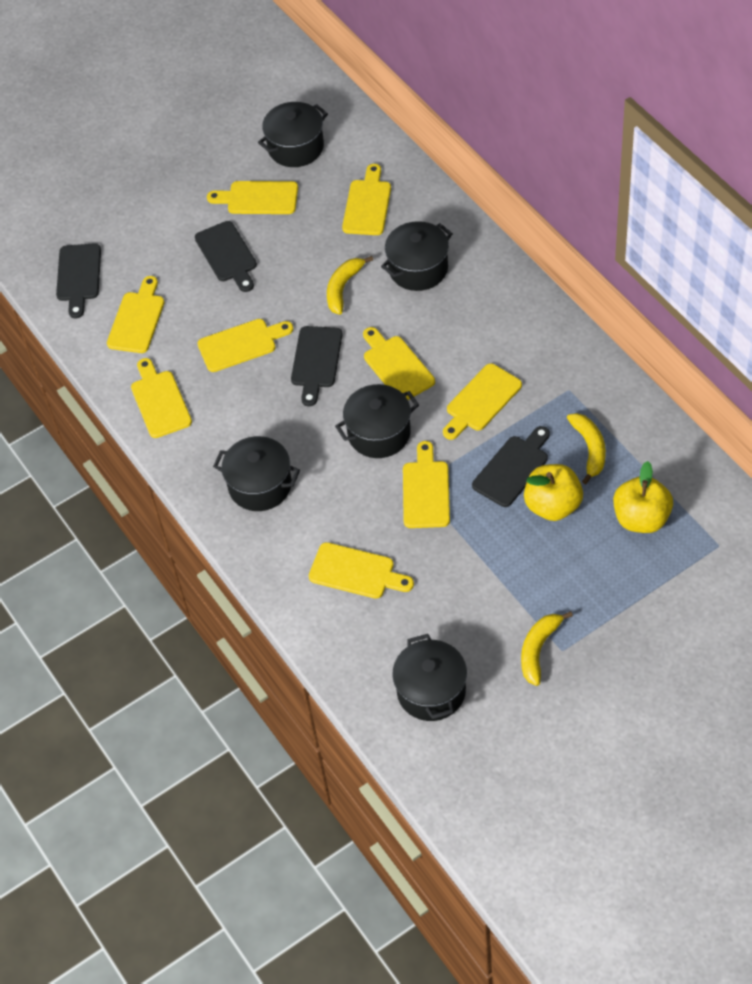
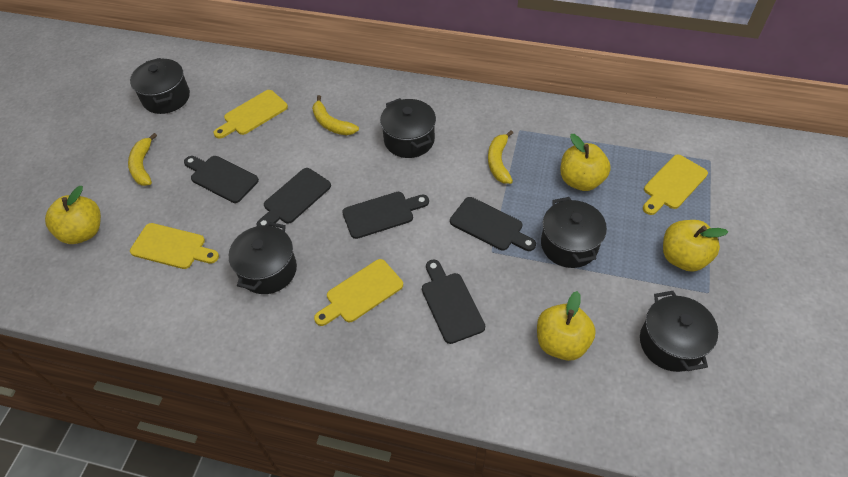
black cutting board: [56,243,101,318] [195,221,257,292] [291,326,343,406] [472,426,550,507] = 4 -> [184,156,259,203] [256,168,331,226] [342,192,429,239] [422,259,485,344] [450,197,536,251] = 5
yellow apple: [524,464,583,521] [613,461,673,533] = 2 -> [45,186,101,244] [537,291,596,361] [560,134,611,191] [663,220,728,272] = 4
yellow cutting board: [107,276,164,353] [131,358,192,438] [198,319,293,372] [207,181,298,214] [309,542,414,599] [342,164,391,235] [363,327,435,400] [403,441,450,528] [443,363,522,440] = 9 -> [130,223,219,269] [214,90,288,139] [314,259,403,326] [643,155,708,215] = 4

